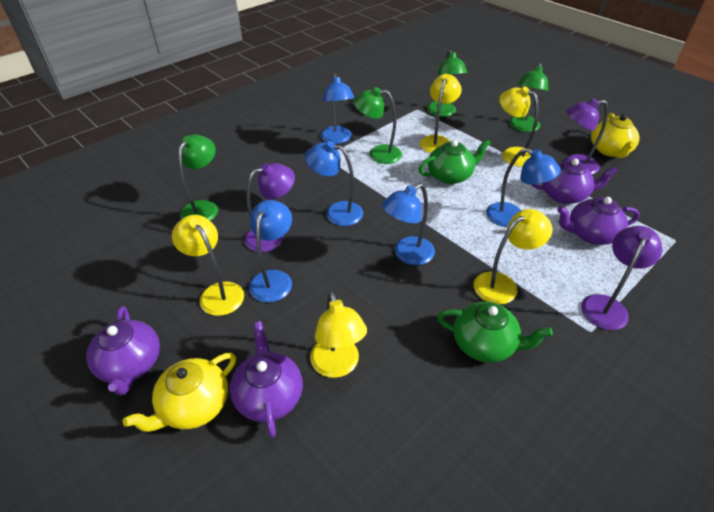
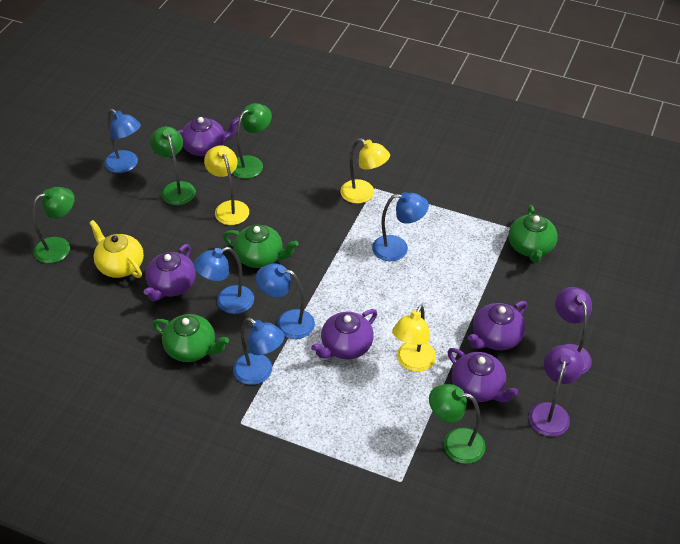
green teapot: [419,139,491,184] [437,302,553,363] = 2 -> [152,314,229,362] [223,225,299,268] [509,205,558,263] = 3
purple lamp: [244,163,295,252] [565,99,608,174] [581,226,663,330] = 3 -> [529,345,584,437] [555,287,592,374] = 2
purple teapot: [86,306,160,395] [230,321,303,438] [531,159,618,204] [557,197,640,245] = 4 -> [144,244,196,301] [178,117,239,156] [311,309,377,359] [448,348,519,402] [468,301,527,350] = 5
yellow lamp: [172,215,244,316] [310,291,367,378] [420,74,462,153] [474,209,552,305] [499,86,538,167] = 5 -> [204,145,249,225] [340,138,390,204] [392,305,436,372] = 3
yellow teapot: [123,353,236,432] [591,113,640,158] = 2 -> [89,220,144,278] = 1

